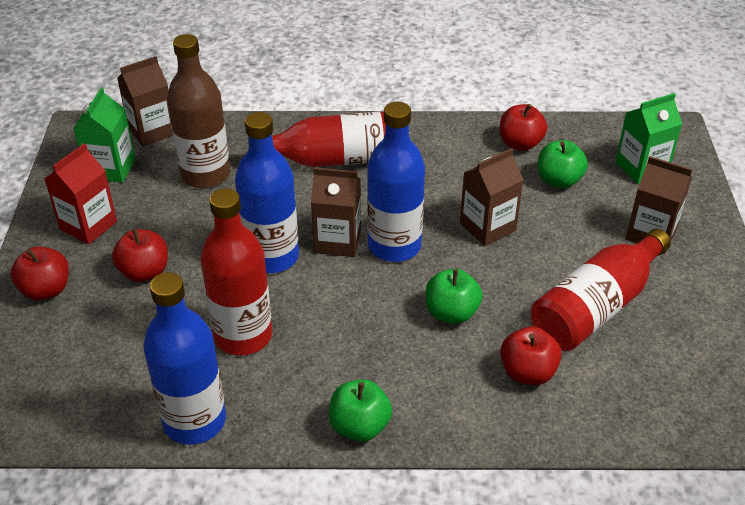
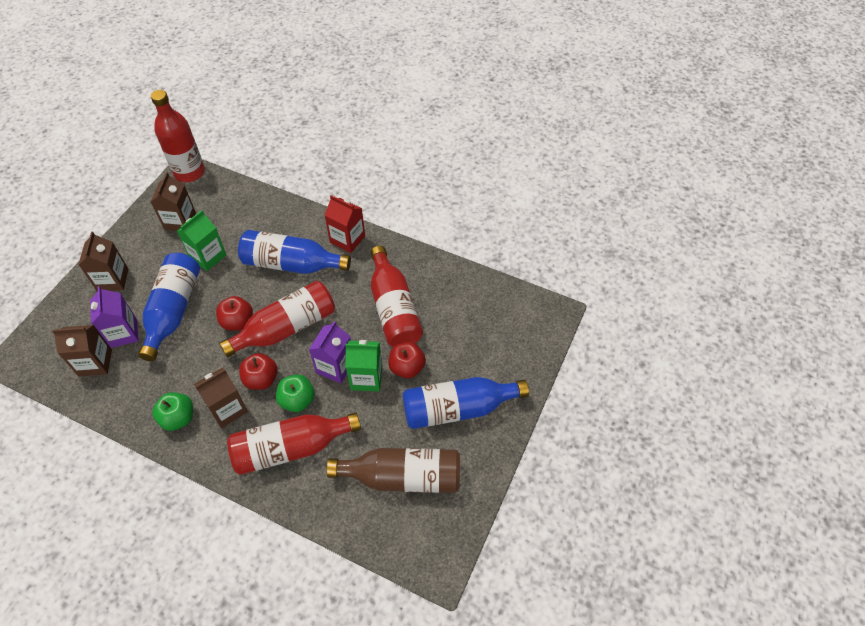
green apple: [329,379,392,442] [426,269,482,324] [538,140,588,189] = 3 -> [152,392,193,431] [276,374,315,412] = 2
purple carton: none = 0 -> [90,286,139,348] [309,321,351,383] = 2
red apple: [11,246,69,300] [112,229,168,282] [500,104,547,151] [501,326,562,385] = 4 -> [216,296,253,331] [239,353,278,390] [389,342,426,378] = 3
red bottle: [201,188,272,356] [248,111,386,167] [531,229,671,351] = 3 -> [151,90,205,182] [219,281,335,357] [227,413,361,475] [370,246,423,347] = 4

